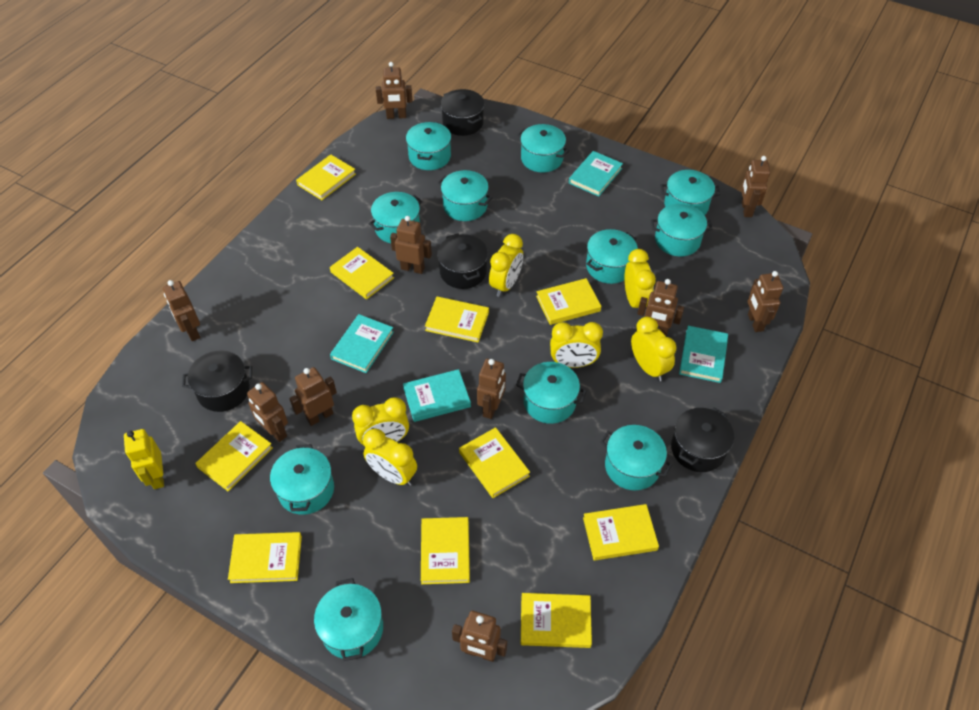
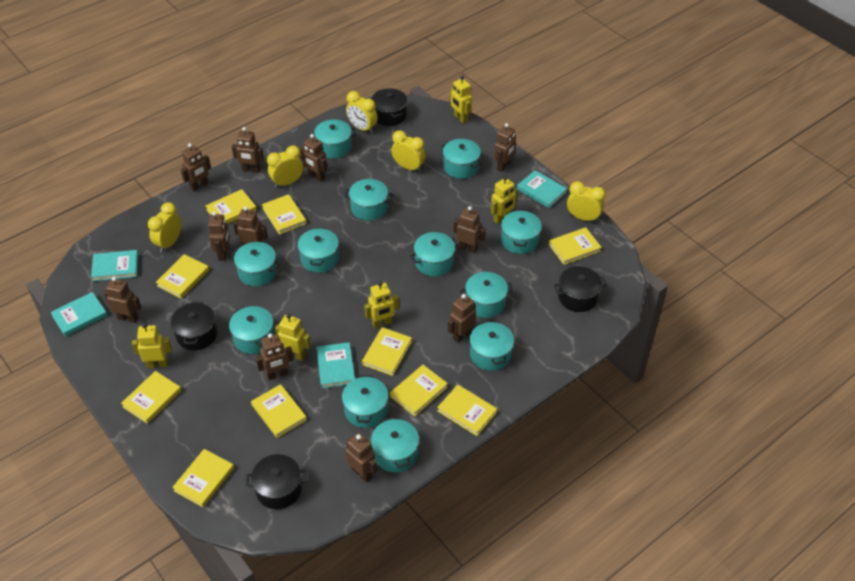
brown robot: [163,280,200,341] [247,382,288,442] [289,367,337,426] [376,62,412,119] [390,216,432,274] [452,611,507,662] [477,359,506,419] [637,279,684,336] [741,156,770,217] [747,271,783,332] = 10 -> [104,277,141,323] [181,143,211,192] [208,212,230,261] [232,127,264,173] [233,206,268,245] [255,333,294,380] [300,134,327,182] [346,433,378,483] [448,294,476,343] [453,206,486,254] [494,123,516,172] = 11
turquoise pot: [270,444,334,515] [314,578,383,661] [369,192,422,243] [406,122,451,170] [438,170,492,221] [516,362,587,424] [517,124,569,172] [586,229,638,284] [600,425,672,490] [651,204,713,257] [661,170,720,215] = 11 -> [229,306,275,354] [231,242,280,287] [297,228,339,273] [310,119,356,159] [342,375,388,428] [344,179,393,221] [371,417,419,472] [410,232,459,276] [441,139,482,179] [460,272,513,318] [470,321,514,371] [501,210,542,254] = 12
yellow clock: [352,397,409,447] [363,428,417,486] [489,234,523,297] [550,322,603,368] [625,249,656,313] [631,317,676,381] = 6 -> [148,202,182,253] [267,146,303,188] [346,91,378,134] [391,130,426,172] [567,181,606,222] = 5
yellow robot: [124,429,164,489] = 1 -> [132,323,172,368] [275,314,311,361] [364,281,399,328] [450,76,472,124] [491,176,518,224] = 5

